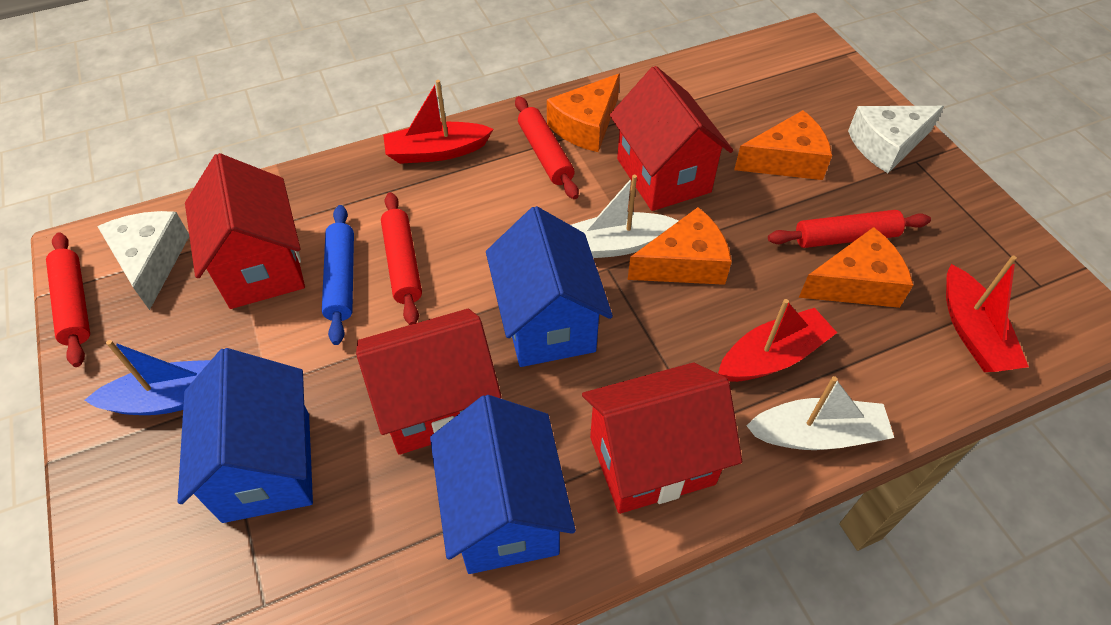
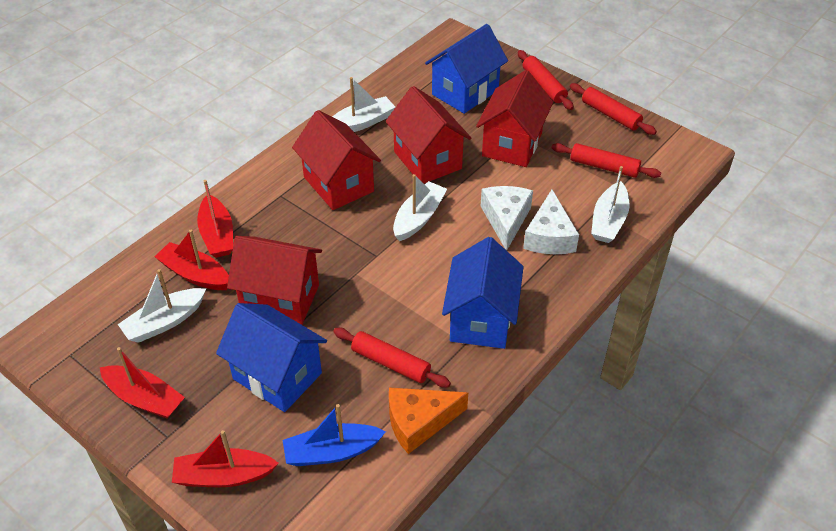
blue rolling pin: [322,205,354,345] = 1 -> none = 0
orange cheese: [547,74,620,152] [628,207,732,285] [734,110,832,180] [799,227,913,308] = 4 -> [389,387,468,454] = 1
red boat: [383,80,493,164] [718,299,837,382] [946,256,1029,372] = 3 -> [100,347,185,419] [154,230,229,290] [172,430,279,487] [197,180,233,258] = 4
white boat: [571,175,678,258] [747,376,894,450] = 2 -> [118,269,206,343] [332,77,395,132] [393,174,447,241] [591,166,629,243] = 4

